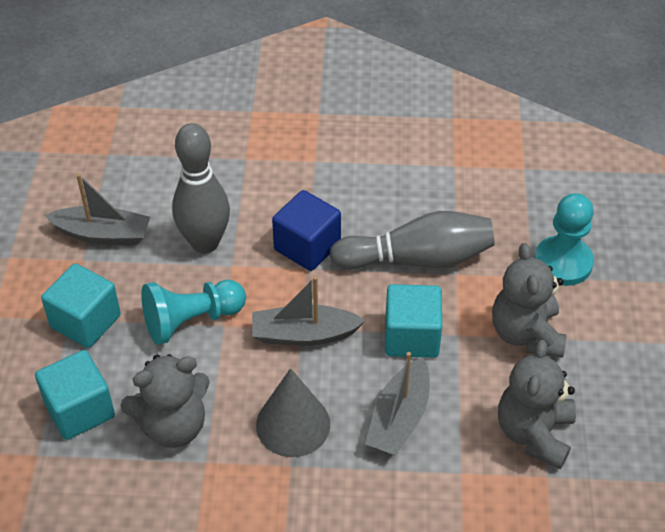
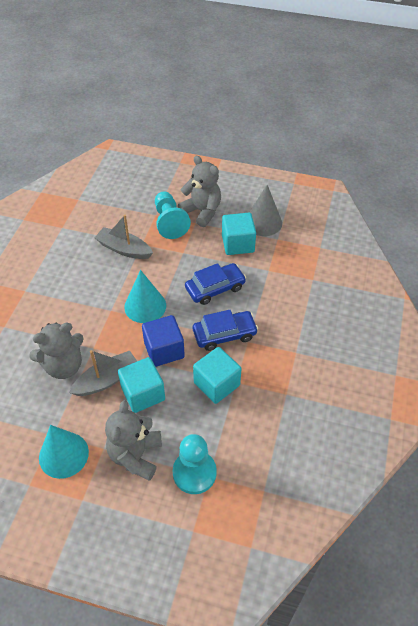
blue car: none = 0 -> [185,263,246,305] [193,310,258,351] = 2
grey boat: [44,174,150,245] [252,276,366,346] [365,352,430,456] = 3 -> [69,350,137,396] [95,215,153,259] = 2
grey bowling pin: [172,123,230,253] [330,211,495,269] = 2 -> none = 0
turquoise cone: none = 0 -> [39,425,89,479] [124,270,166,323] = 2

